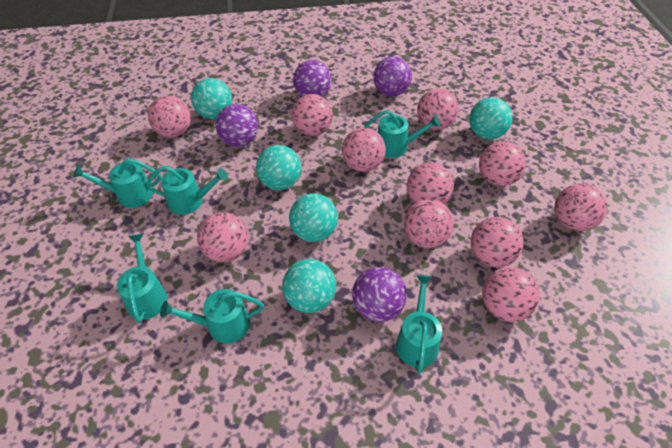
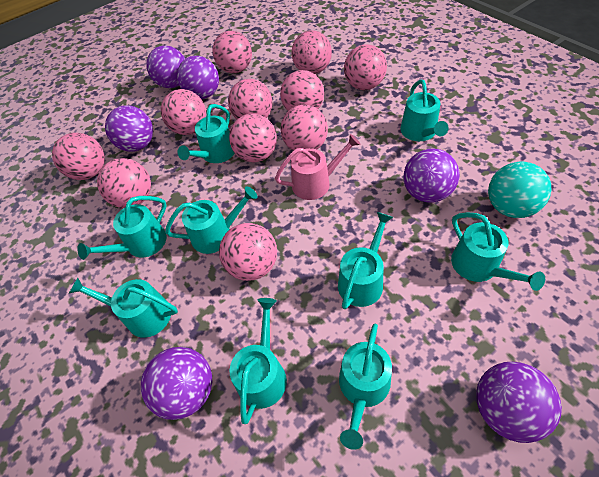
pink watering can: none = 0 -> [275,134,361,200] = 1
purple ball: [216,104,258,147] [293,60,332,97] [352,267,407,322] [373,57,412,96] = 4 -> [105,105,153,152] [141,347,212,420] [146,46,185,88] [177,56,219,99] [404,149,459,202] [476,362,562,443] = 6
turquoise ball: [191,78,232,119] [256,145,301,190] [282,259,336,313] [289,193,338,242] [469,97,512,140] = 5 -> [488,162,551,218] = 1
turquoise watering can: [73,158,161,208] [117,234,168,323] [146,166,228,215] [160,289,264,344] [364,110,440,158] [396,275,442,374] = 6 -> [69,278,178,338] [77,196,167,260] [165,186,258,254] [178,104,234,163] [230,298,287,424] [338,212,394,309] [339,324,392,450] [400,80,449,141] [451,212,545,291] = 9

